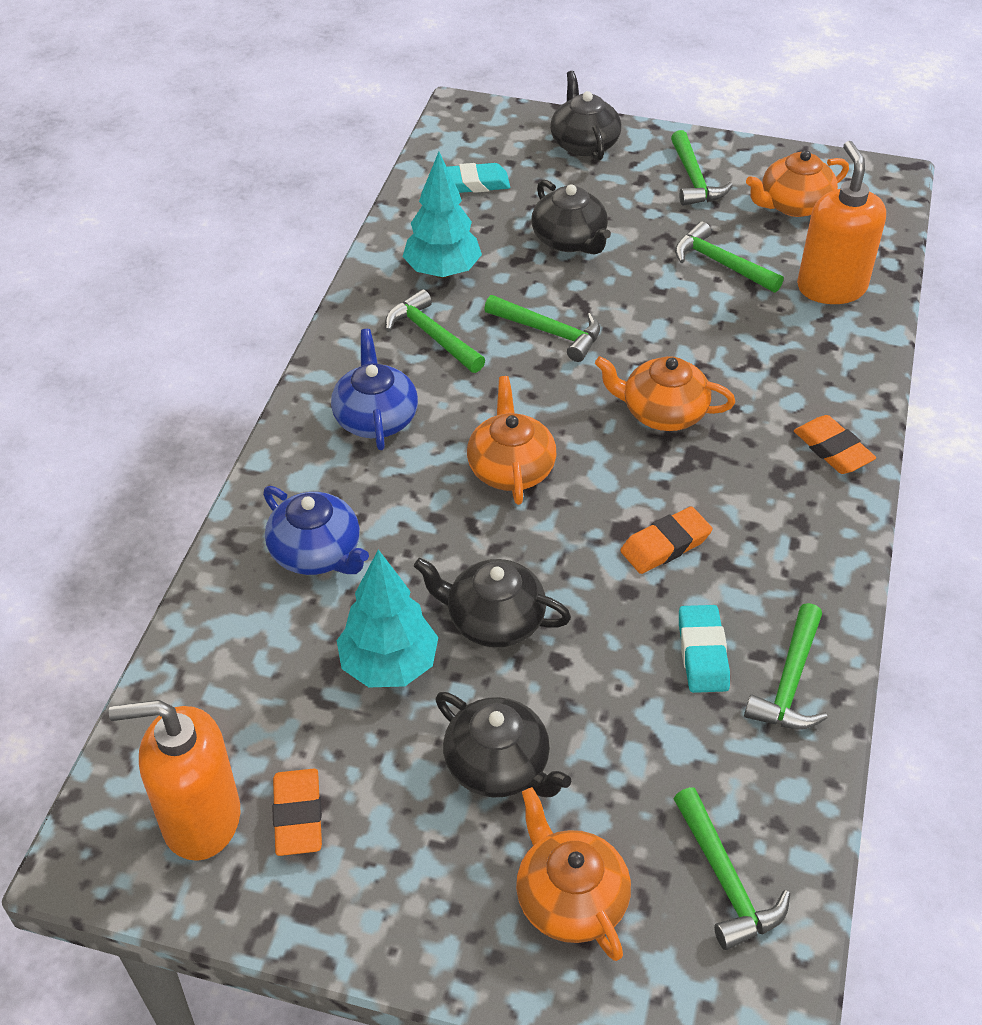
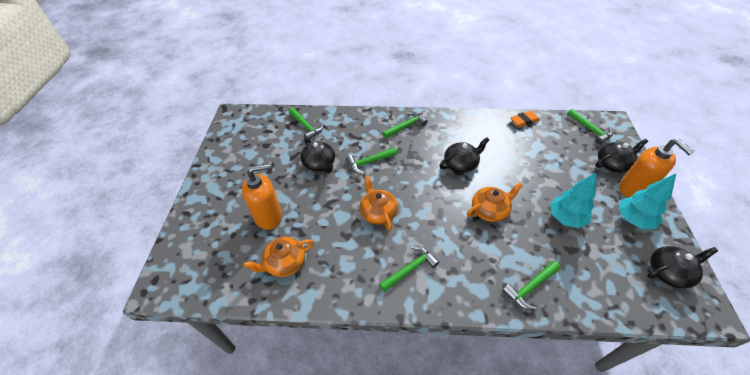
blue teapot: [263,486,369,575] [331,329,418,450] = 2 -> none = 0
orange eraser: [272,768,322,856] [620,506,713,574] [794,415,876,474] = 3 -> [510,111,540,128] = 1
orange teapot: [467,376,556,505] [516,787,631,961] [595,356,735,431] [746,150,849,217] = 4 -> [243,237,314,277] [360,175,398,231] [467,183,523,222] = 3
turquoise eraser: [447,163,510,193] [679,605,730,693] = 2 -> none = 0

